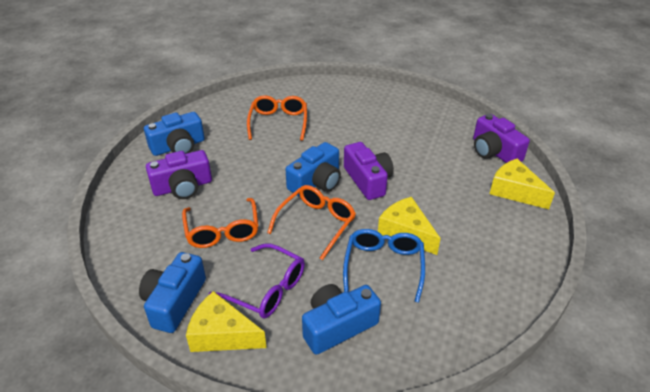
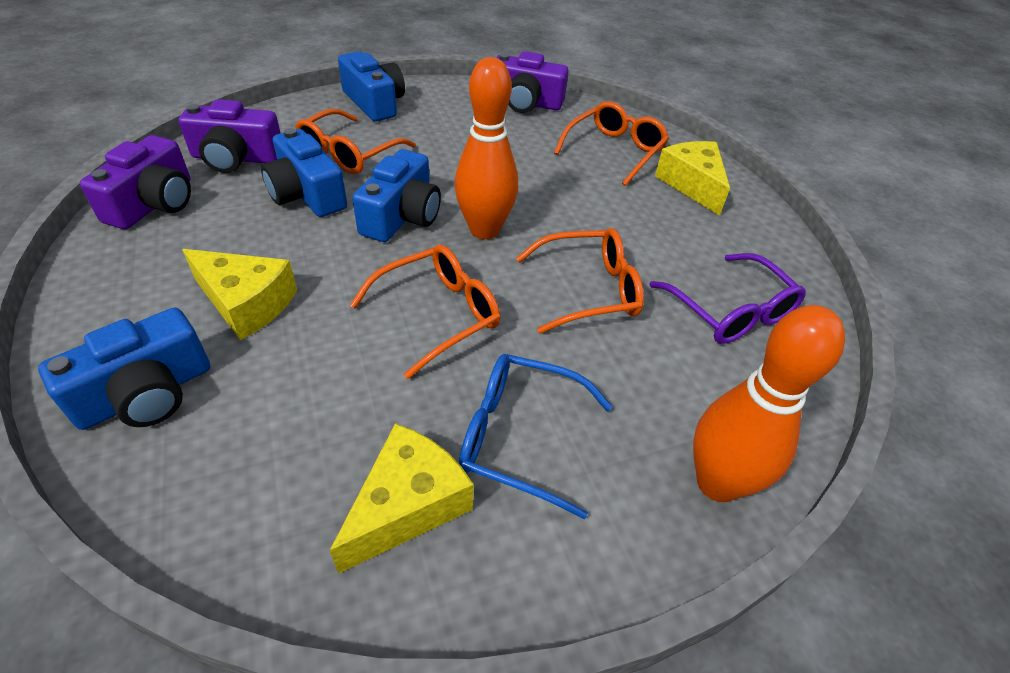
orange bowling pin: none = 0 -> [454,57,518,239] [693,305,845,502] = 2
orange glasses: [182,198,259,248] [247,95,307,141] [267,185,356,260] = 3 -> [295,109,416,174] [350,245,500,379] [516,228,644,334] [554,101,669,186] = 4

